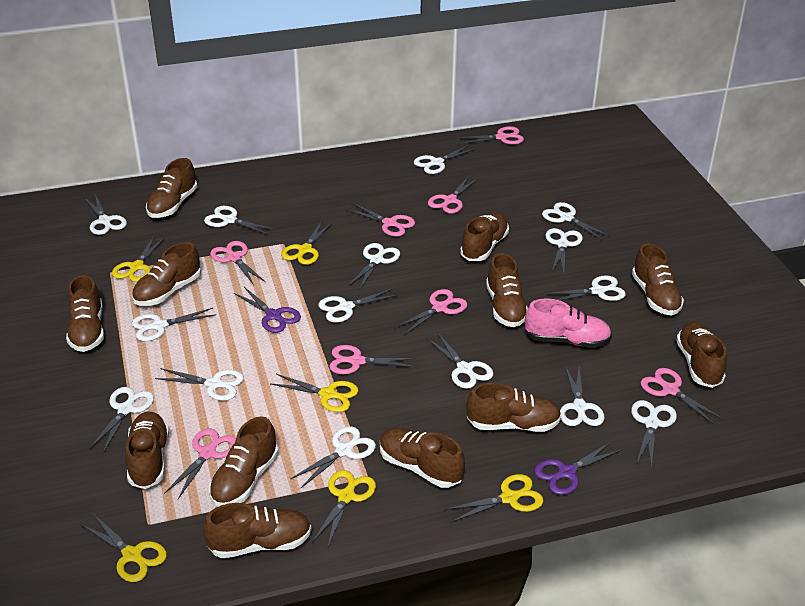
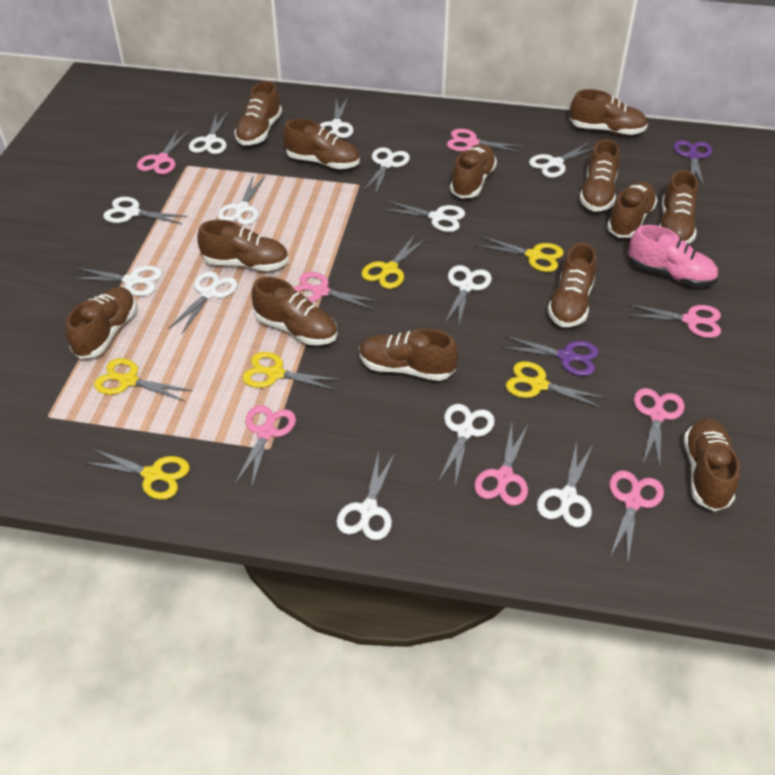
brown shoe: [66,275,104,352] [125,412,169,489] [132,242,201,306] [146,158,197,218] [203,503,312,558] [209,416,278,507] [380,428,465,488] [460,212,509,261] [466,383,561,432] [486,253,528,327] [632,243,684,315] [676,322,727,388] = 12 -> [66,287,137,359] [197,220,289,271] [234,81,282,145] [252,277,337,345] [283,119,360,169] [359,328,458,381] [450,144,497,198] [548,243,597,327] [570,89,648,135] [579,139,620,211] [607,181,658,238] [659,170,698,244] [684,418,740,511] = 13
white scissors: [84,194,127,235] [89,387,154,453] [131,308,215,341] [155,368,244,401] [204,206,276,235] [290,426,376,488] [318,288,398,323] [348,243,400,291] [414,145,475,174] [426,333,493,389] [542,202,610,240] [545,228,583,273] [545,275,626,301] [560,366,605,426] [631,400,677,468] = 15 -> [72,266,162,296] [103,197,187,224] [169,271,238,334] [189,112,228,154] [217,176,265,225] [320,97,354,138] [337,451,395,540] [363,147,410,195] [382,200,465,232] [438,404,495,486] [444,265,492,328] [529,142,594,178] [537,441,593,527] = 13

